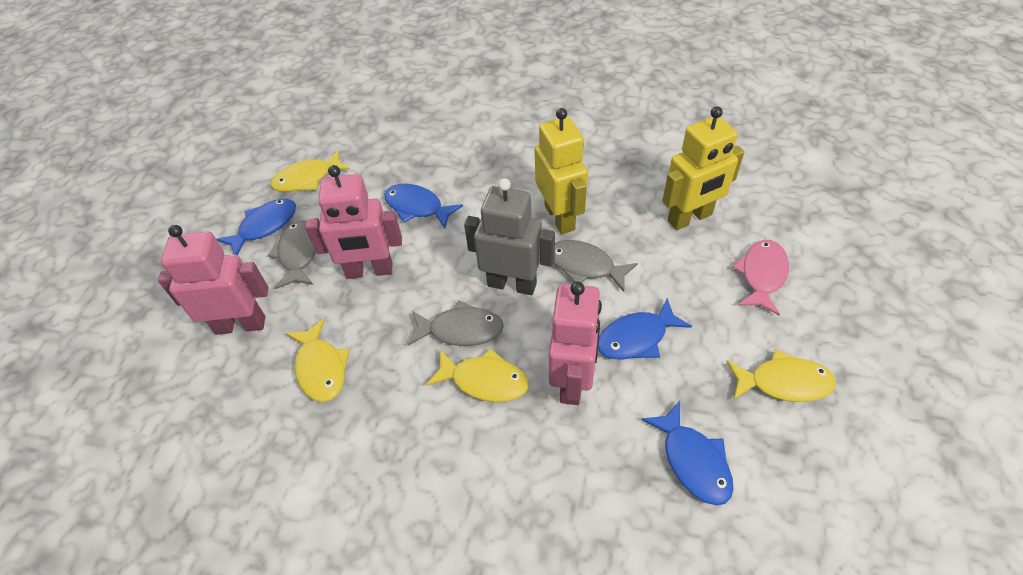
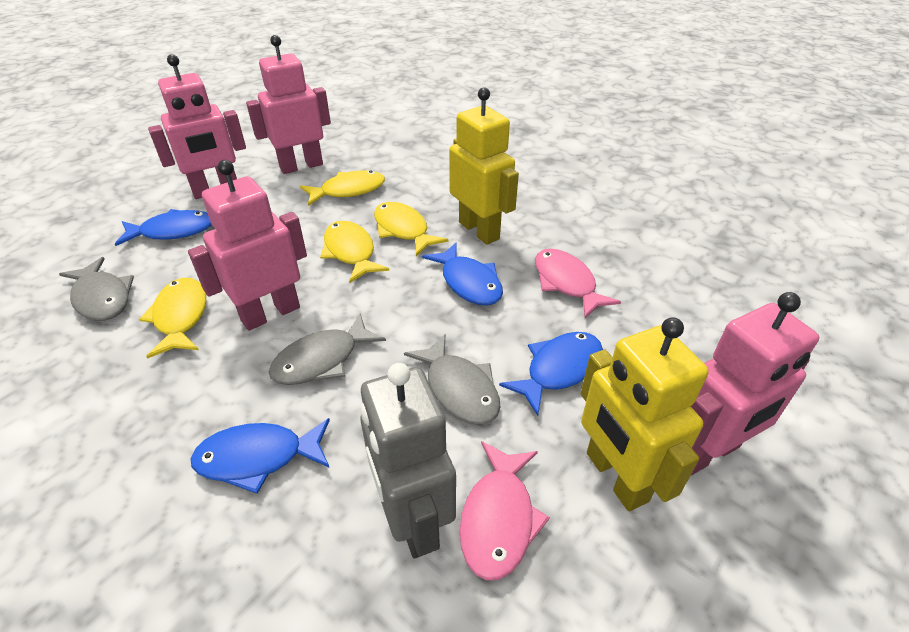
pink fish: [732,240,789,315] = 1 -> [459,441,550,580] [535,249,621,318] = 2
pink robot: [158,225,269,335] [305,165,402,279] [549,281,602,405] = 3 -> [148,54,246,199] [188,160,307,331] [246,35,331,174] [691,292,819,476] = 4

